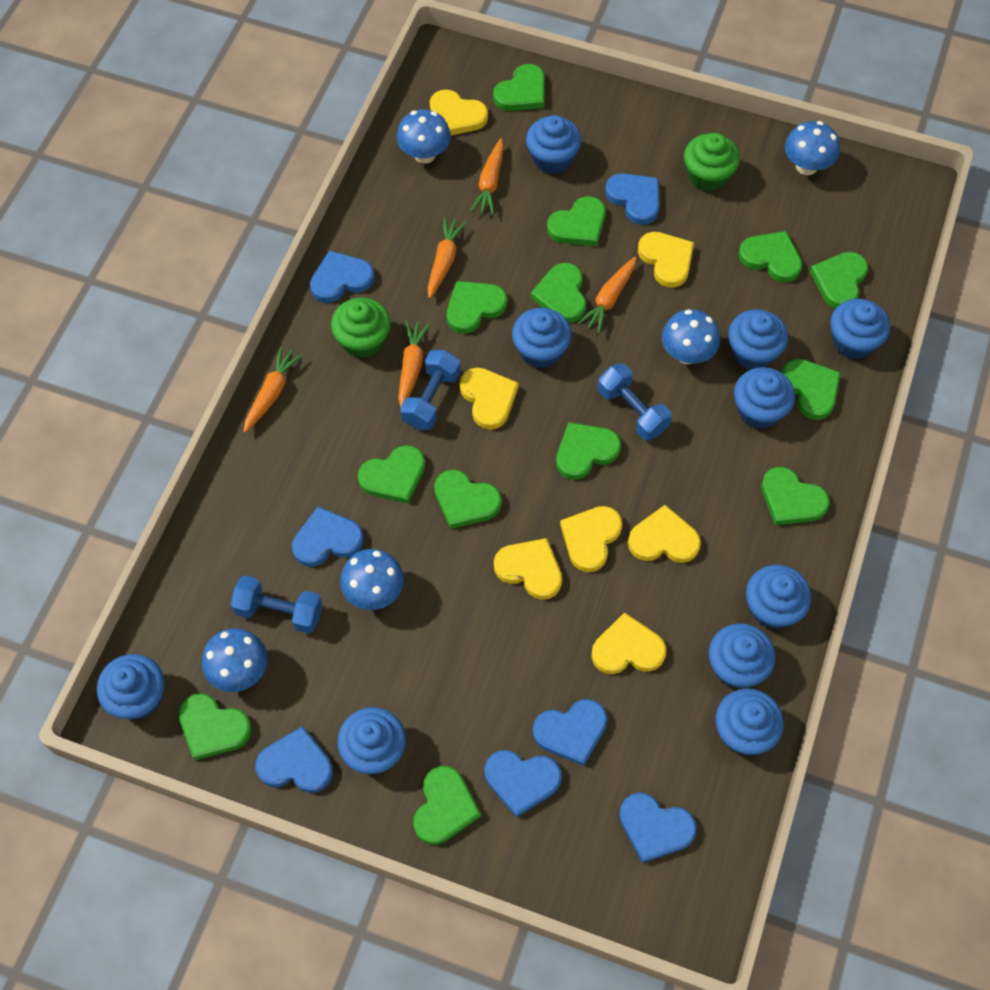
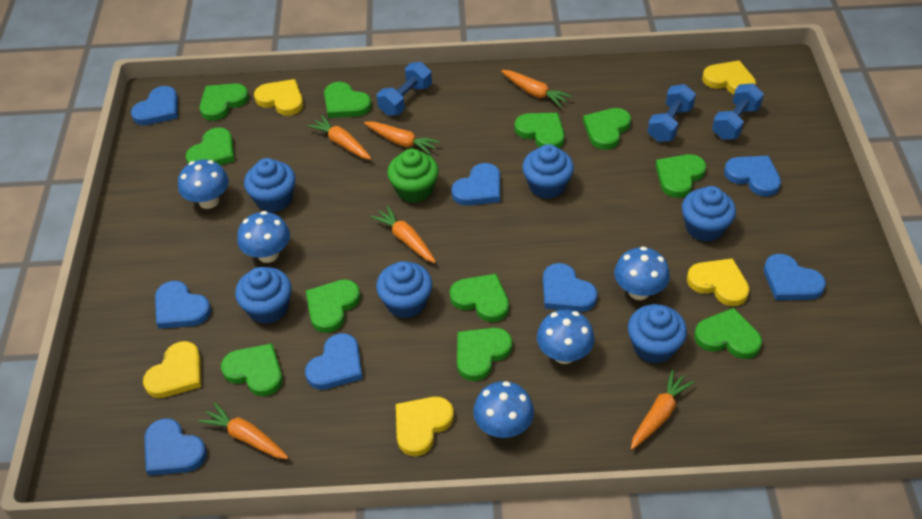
blue cupcake: [97,654,164,720] [337,707,406,774] [512,308,572,368] [526,115,581,174] [709,623,776,689] [716,689,784,755] [728,309,788,369] [734,367,795,429] [746,565,812,629] [830,299,890,359] = 10 -> [235,267,292,324] [244,158,295,212] [376,261,432,318] [522,144,574,199] [628,304,687,364] [682,186,736,242] = 6
blue heart: [255,726,333,793] [292,506,364,567] [310,250,374,303] [485,750,562,818] [533,699,607,766] [605,173,659,225] [619,792,697,863] = 7 -> [131,86,178,125] [144,418,207,476] [155,281,211,329] [305,333,363,390] [451,163,500,206] [543,263,598,312] [724,156,781,197] [764,254,826,300] = 8
green cupcake: [331,298,391,358] [684,133,740,191] = 2 -> [387,149,439,203] = 1
green heart: [179,693,252,760] [358,445,425,504] [413,766,481,845] [434,469,502,529] [447,281,507,333] [493,64,545,111] [531,263,586,323] [547,196,606,246] [556,422,621,480] [738,231,802,283] [761,467,830,525] [781,359,841,420] [810,252,868,309] = 13 -> [186,127,235,165] [200,83,249,121] [221,343,283,396] [306,279,360,333] [324,82,372,118] [450,274,509,322] [457,328,512,381] [515,113,565,148] [583,108,631,150] [655,154,706,198] [694,308,762,359] = 11
orange carrot: [244,346,303,433] [398,321,430,408] [427,217,467,299] [471,138,504,215] [578,257,636,334] = 5 -> [199,402,289,459] [307,115,372,160] [364,121,440,155] [371,205,436,263] [501,70,572,107] [631,370,694,450] = 6
yellow heart: [430,89,488,135] [460,367,519,430] [494,538,562,600] [560,506,623,572] [591,612,666,674] [628,505,701,563] [638,232,694,288] = 7 -> [143,341,201,398] [254,79,303,116] [396,397,454,456] [687,258,750,306] [702,60,756,95] = 5

